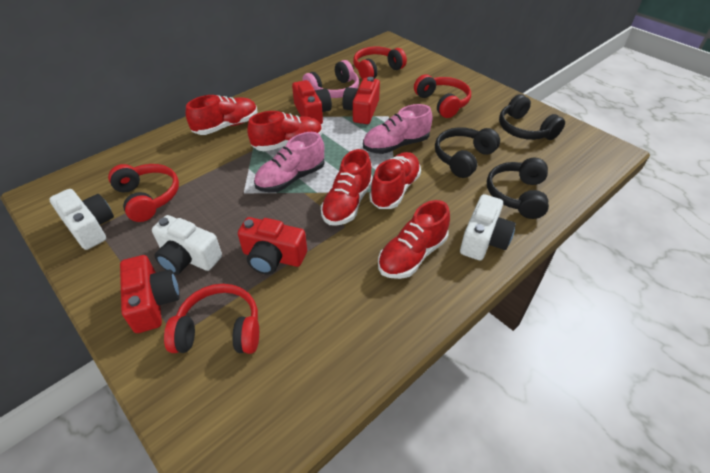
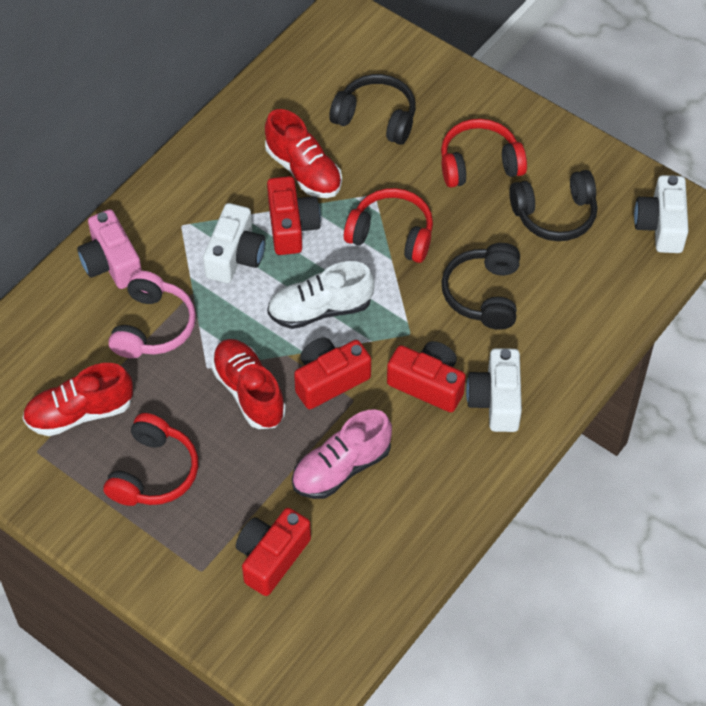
pink camera: none = 0 -> [77,209,142,289] = 1
pink shoe: [254,132,325,192] [363,104,432,154] = 2 -> [292,409,392,499] = 1
red headphones: [108,164,179,222] [164,284,259,354] [353,47,407,79] [414,74,471,118] = 4 -> [104,413,198,506] [344,188,433,263] [441,119,527,188] = 3
red shoe: [185,95,257,135] [247,111,323,151] [321,149,373,226] [369,152,421,209] [378,200,450,279] = 5 -> [23,363,133,436] [211,339,286,429] [265,109,342,198] = 3
white shoe: none = 0 -> [267,261,375,329] = 1

